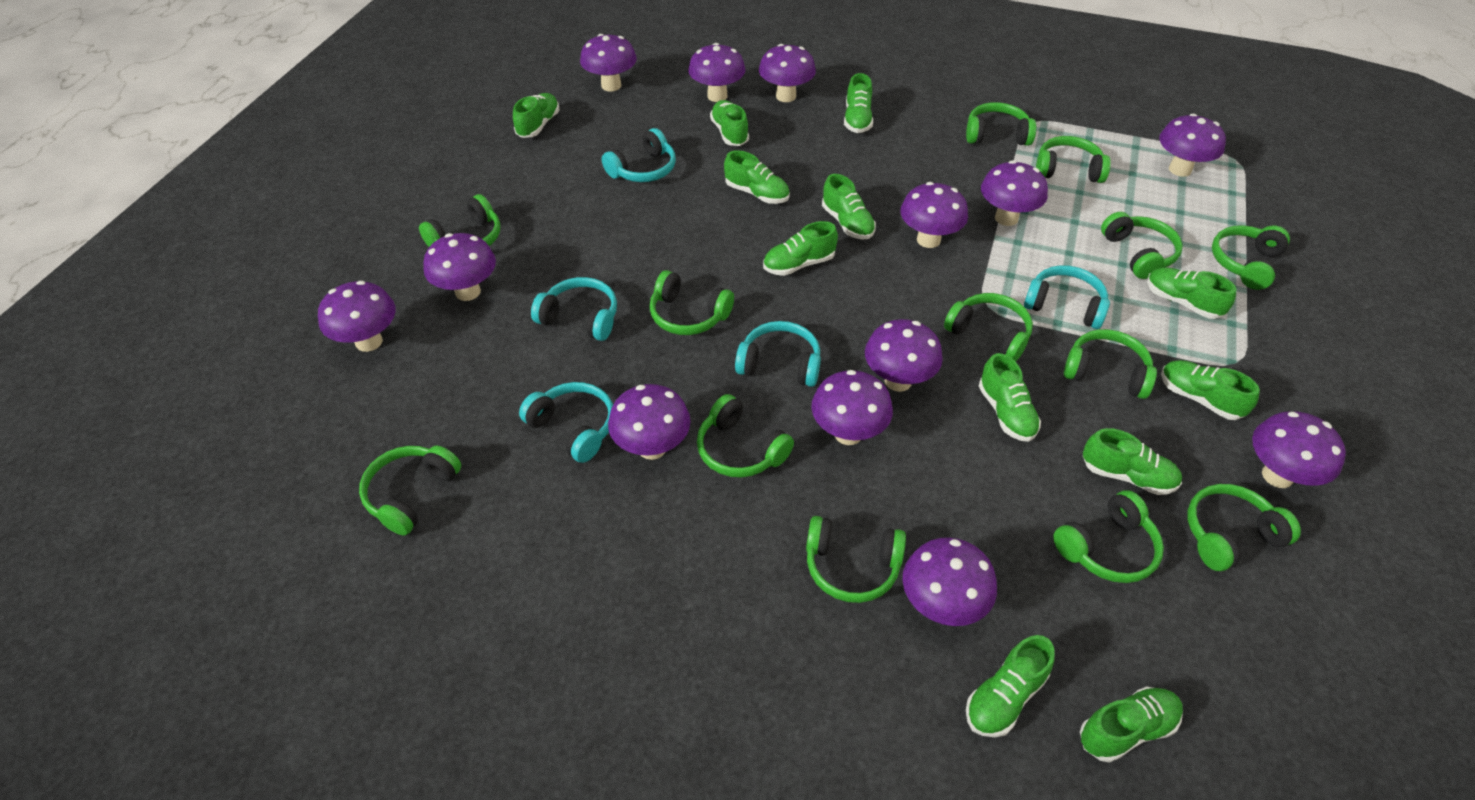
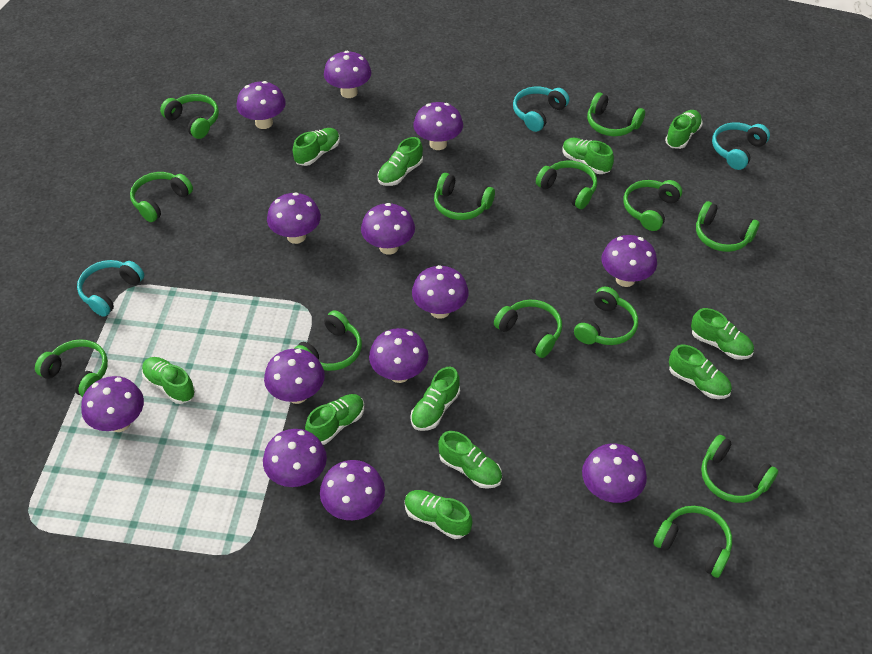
green shoe: [513,93,560,138] [710,100,749,146] [724,150,790,204] [763,221,838,276] [822,174,876,239] [844,73,873,133] [966,635,1055,737] [979,353,1041,442] [1080,686,1183,763] [1083,428,1182,495] [1147,267,1236,319] [1161,360,1260,420] = 12 -> [142,357,195,404] [293,128,340,166] [305,394,364,445] [378,137,423,186] [405,490,472,539] [411,367,460,431] [438,431,502,489] [563,138,614,174] [665,110,703,149] [669,344,732,399] [691,308,754,360] = 11
turquoise headphones: [519,382,613,463] [531,277,617,341] [602,128,676,182] [735,321,821,387] [1024,265,1110,329] = 5 -> [77,260,145,317] [513,87,569,132] [712,123,770,170] = 3

